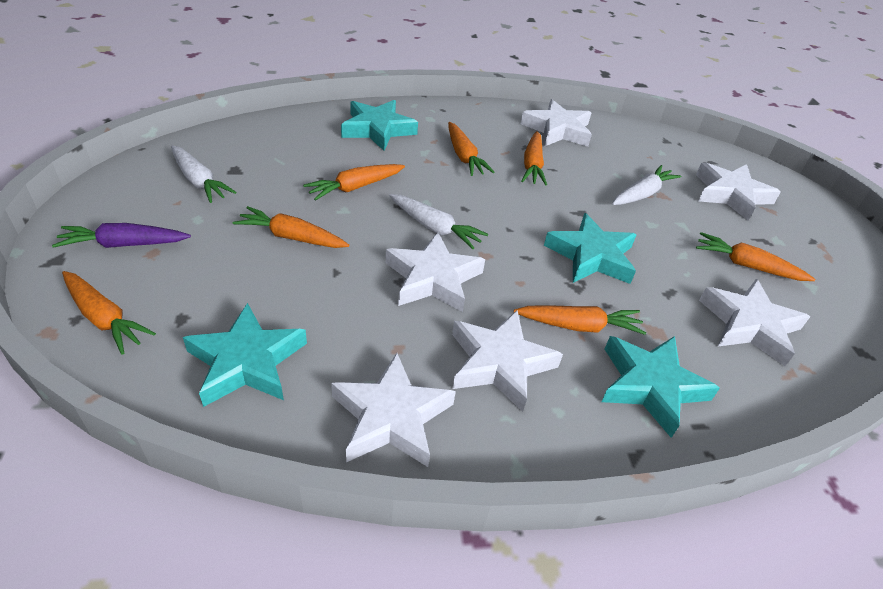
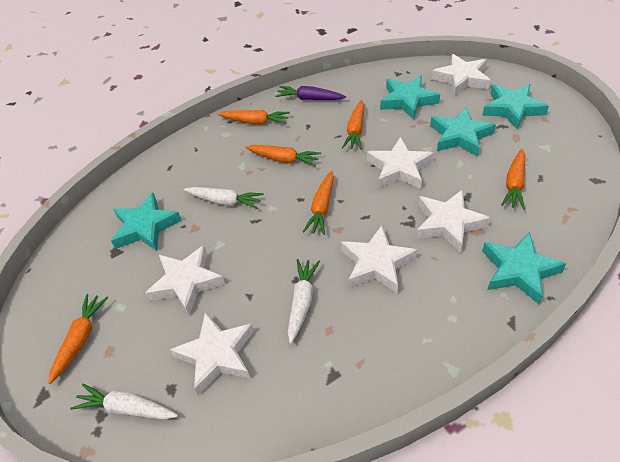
orange carrot: [62,271,156,355] [233,206,349,248] [303,164,405,201] [448,122,494,176] [514,305,646,335] [521,131,547,186] [696,232,815,281] = 7 -> [48,294,108,384] [218,110,290,124] [245,145,321,166] [303,171,334,235] [342,100,364,150] [501,149,525,210] = 6
turquoise star: [183,303,307,407] [341,100,418,151] [544,213,637,284] [601,336,720,438] = 4 -> [111,193,182,251] [380,75,440,120] [430,107,496,157] [482,84,549,129] [482,232,567,304] = 5

